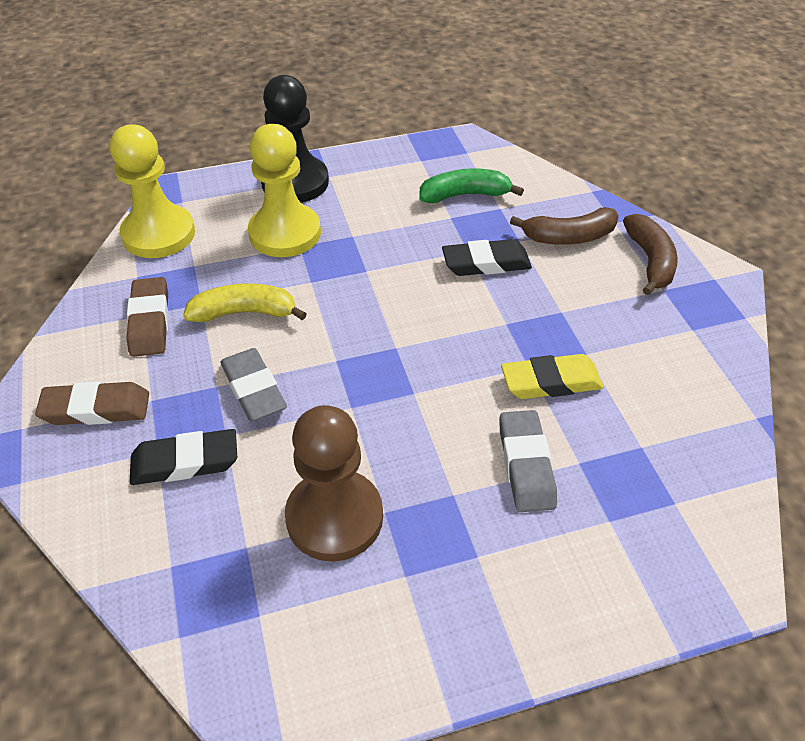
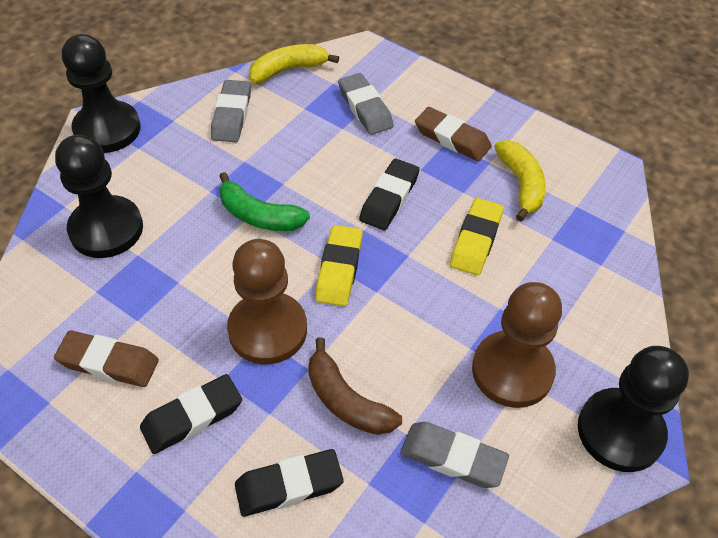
black eraser: [130,429,237,485] [442,239,532,276] = 2 -> [140,374,242,454] [235,449,344,517] [359,159,419,230] = 3
black pawn: [261,75,329,203] = 1 -> [55,135,143,258] [62,34,141,153] [578,346,689,472] = 3
brown banana: [510,207,619,245] [623,214,678,295] = 2 -> [308,337,402,435] = 1
brown pawn: [285,405,383,562] = 1 -> [227,239,307,365] [472,282,562,408] = 2
grey eraser: [221,348,287,421] [499,410,557,512] = 2 -> [211,80,251,142] [338,73,394,135] [400,422,509,488] = 3
yellow banana: [183,283,307,322] = 1 -> [249,44,339,83] [494,140,546,222] = 2
yellow eraser: [501,354,604,399] = 1 -> [315,225,363,306] [450,198,504,275] = 2
yellow pawn: [110,125,195,258] [248,124,321,257] = 2 -> none = 0

